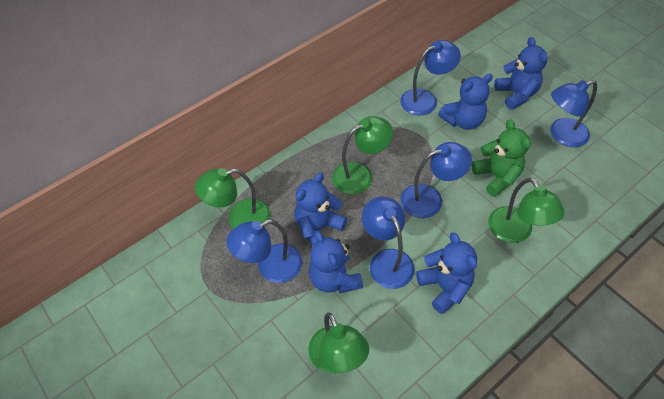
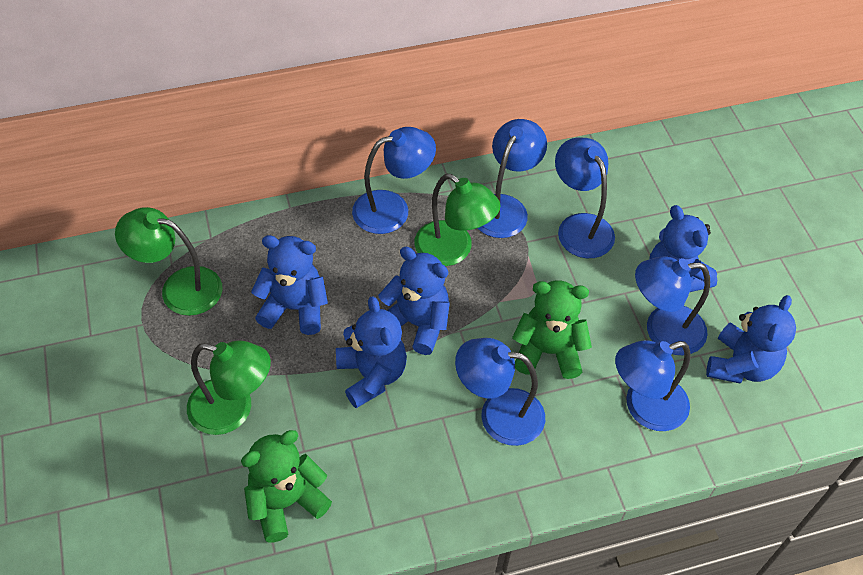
blue lamp: [227,220,302,283] [362,196,415,289] [400,40,461,116] [401,142,472,218] [550,80,597,147] = 5 -> [352,127,436,234] [455,338,545,446] [478,119,547,238] [555,137,615,258] [615,340,690,431] [635,256,710,355] = 6
green lamp: [195,168,271,228] [309,313,369,373] [332,116,393,194] [488,178,565,243] = 4 -> [115,207,222,316] [187,340,271,435] [414,174,501,266] = 3
green teddy bear: [472,119,531,197] = 1 -> [241,430,332,542] [512,280,592,379] = 2

